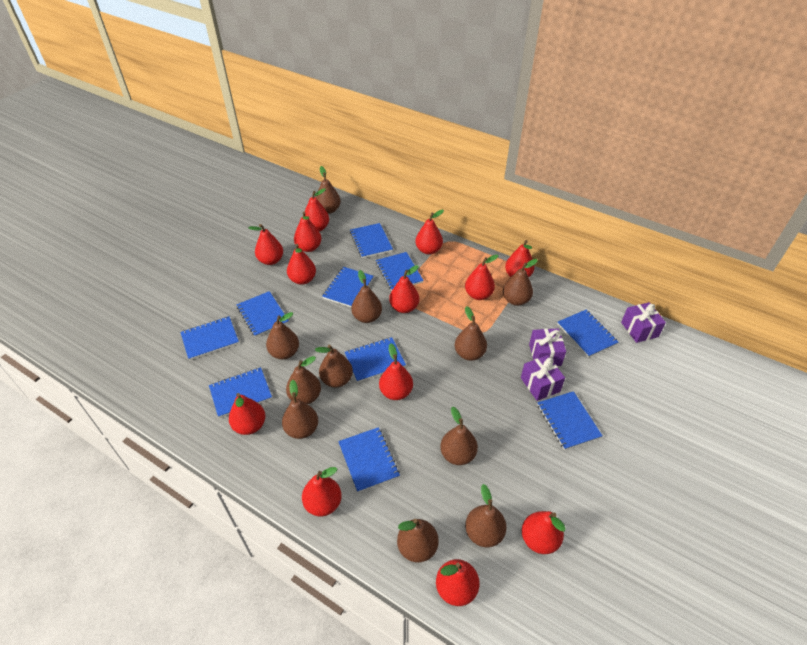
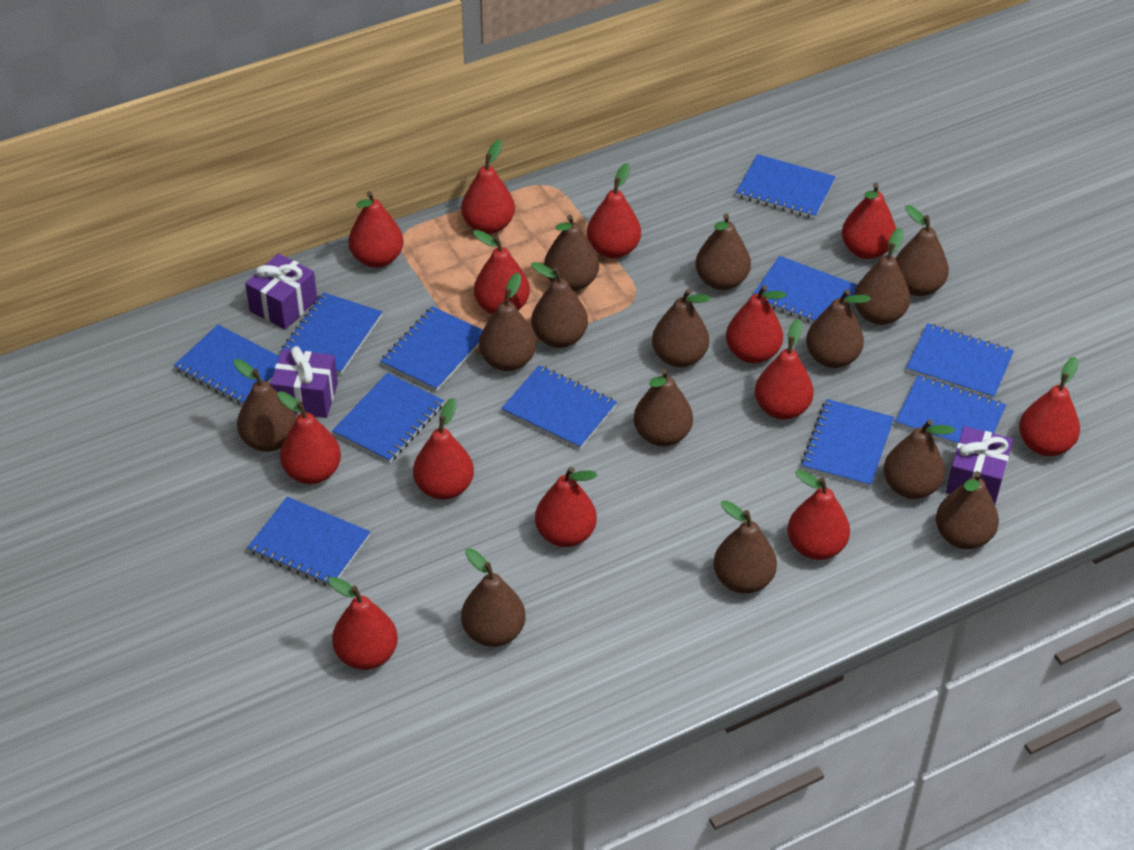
blue notebook: [180,316,239,360] [209,367,272,418] [236,291,289,337] [322,267,374,307] [338,427,400,492] [345,337,406,382] [350,223,393,258] [376,252,424,291] [537,391,603,450] [557,309,618,357] = 10 -> [173,325,279,405] [247,497,370,587] [280,292,382,375] [332,373,444,463] [380,306,483,392] [501,365,617,450] [736,154,836,219] [752,256,857,323] [801,399,894,488] [895,375,1006,446] [906,323,1014,400] = 11
brown pear: [266,312,299,359] [282,380,318,439] [286,356,321,404] [315,345,353,388] [316,166,341,214] [351,270,382,323] [397,519,439,562] [440,407,478,465] [455,306,487,361] [465,484,507,547] [503,259,538,306] = 11 -> [234,359,297,452] [461,548,526,647] [479,272,536,371] [531,262,588,348] [544,215,599,291] [634,369,693,446] [652,289,711,367] [696,214,751,290] [713,500,777,594] [806,290,871,368] [854,228,910,325] [883,420,955,499] [895,205,949,296] [936,471,999,549] = 14

